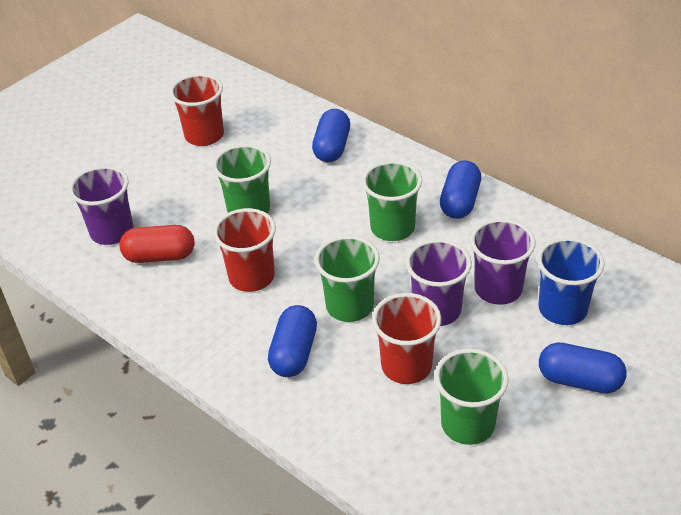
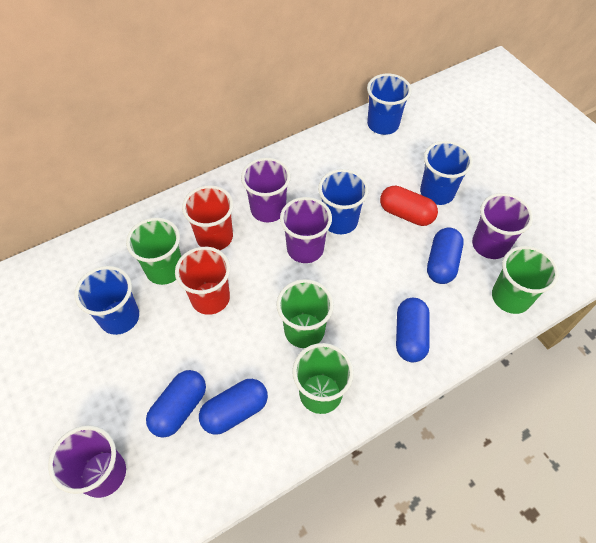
blue cup: [537,237,605,325] = 1 -> [74,266,139,335] [318,169,369,234] [367,73,412,135] [420,141,473,205] = 4
purple cup: [69,166,133,245] [406,239,472,326] [470,219,535,305] = 3 -> [48,425,126,498] [241,158,291,222] [280,197,332,263] [472,193,533,259] = 4
red cup: [170,74,224,146] [213,208,276,292] [372,293,442,384] = 3 -> [175,247,230,315] [182,185,234,250] = 2

